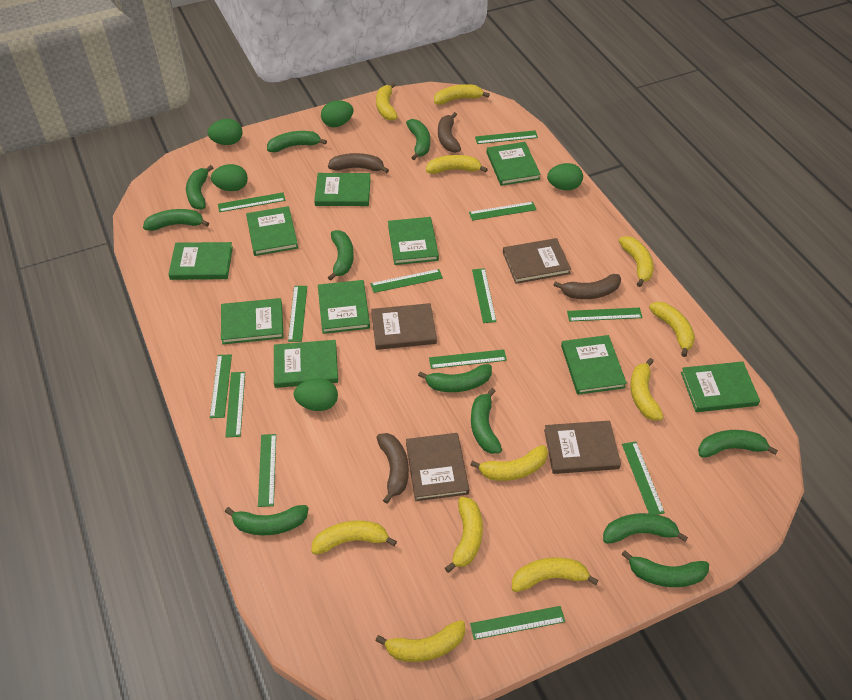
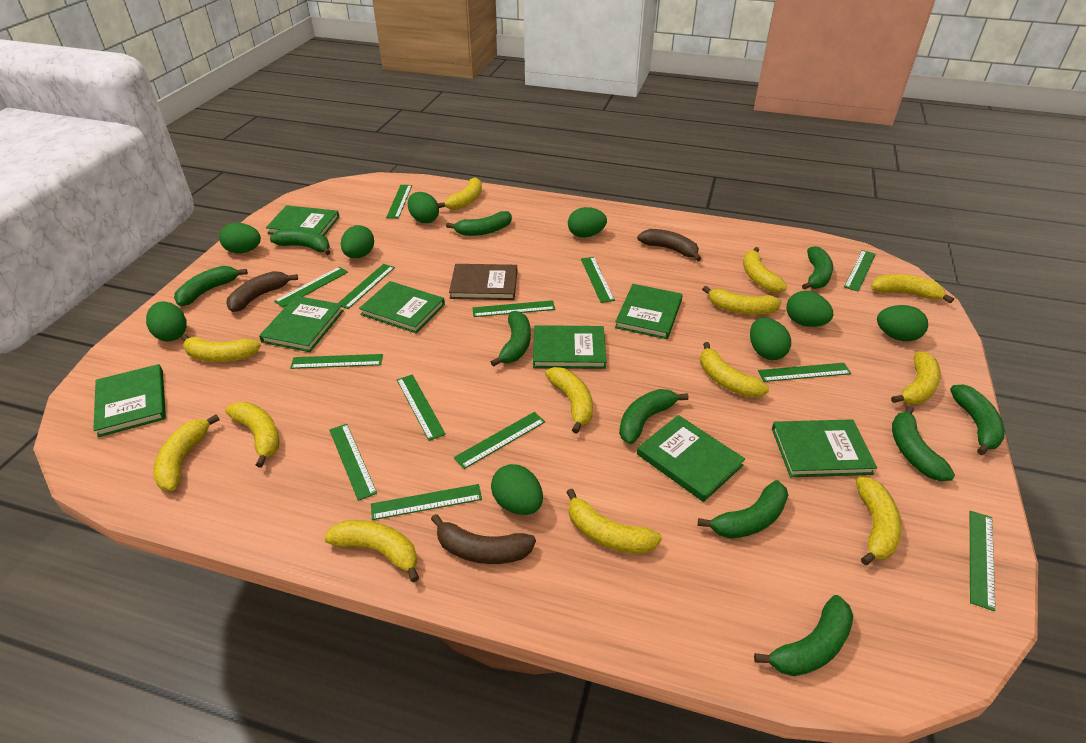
brown banana: [328,153,389,173] [377,433,409,504] [438,112,461,153] [553,274,621,299] = 4 -> [226,271,298,312] [431,514,536,564] [637,229,701,261] = 3
brown book: [371,303,437,350] [406,433,469,501] [503,238,571,284] [544,421,621,474] = 4 -> [449,264,517,300] = 1
green banana: [143,209,209,231] [186,165,213,210] [225,505,309,535] [267,131,327,152] [328,230,354,281] [406,119,430,160] [418,364,492,392] [471,388,502,454] [603,513,688,544] [621,550,709,587] [698,430,778,458] = 11 -> [174,266,248,306] [270,229,330,255] [446,211,512,236] [491,311,531,367] [619,389,689,444] [698,480,788,539] [754,595,854,676] [802,246,833,290] [892,405,955,481] [950,384,1005,455] = 10
green book: [168,242,233,280] [221,298,284,344] [246,206,298,256] [274,340,338,388] [314,173,371,206] [318,280,370,334] [388,217,439,265] [486,142,541,186] [561,335,627,395] [681,361,760,412] = 10 -> [93,364,166,437] [259,296,344,352] [266,205,339,236] [359,281,445,333] [533,325,606,369] [615,284,683,339] [637,415,745,502] [772,419,877,477] = 8
green egg: [208,119,242,145] [211,164,248,191] [294,378,338,411] [321,100,354,127] [547,163,583,190] = 5 -> [146,301,187,341] [219,223,261,254] [341,225,374,258] [408,192,439,223] [491,464,543,515] [568,207,607,238] [750,318,791,360] [786,291,833,327] [877,305,928,341] = 9
yellow banana: [311,520,397,555] [376,82,398,121] [376,620,465,662] [426,155,488,174] [434,84,490,105] [445,497,483,573] [470,445,548,481] [512,557,598,592] [619,236,654,287] [630,358,664,420] [649,302,695,357] = 11 -> [153,414,220,491] [181,334,261,362] [225,402,280,467] [324,520,419,582] [438,177,482,210] [545,367,593,434] [567,489,662,554] [700,342,769,398] [702,286,782,315] [743,247,787,293] [856,477,902,565] [871,274,954,303] [891,351,941,404] = 13

